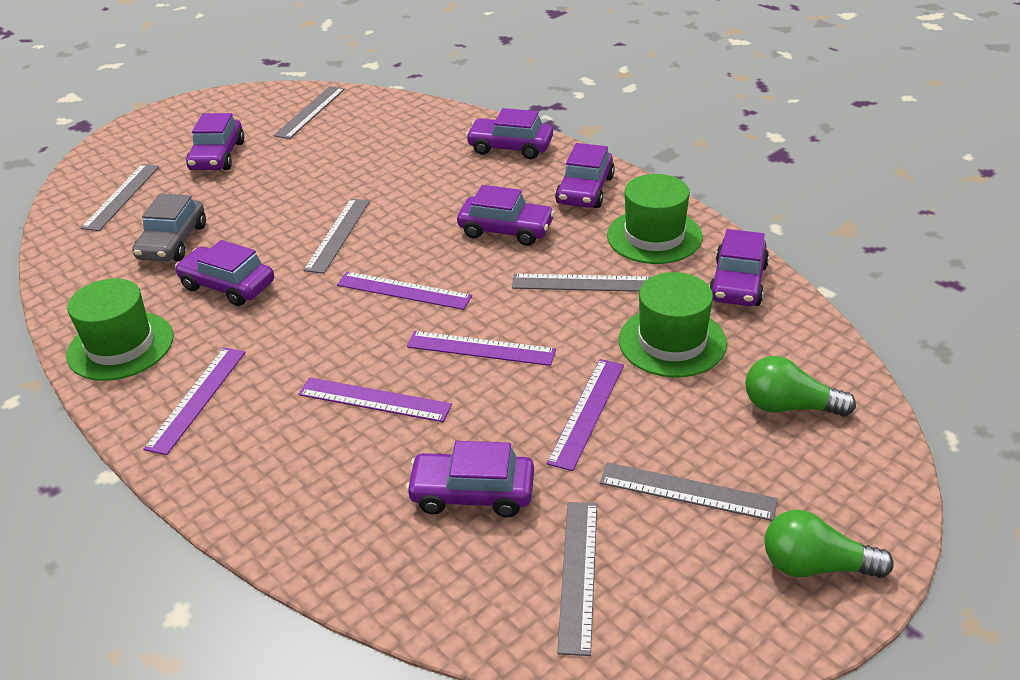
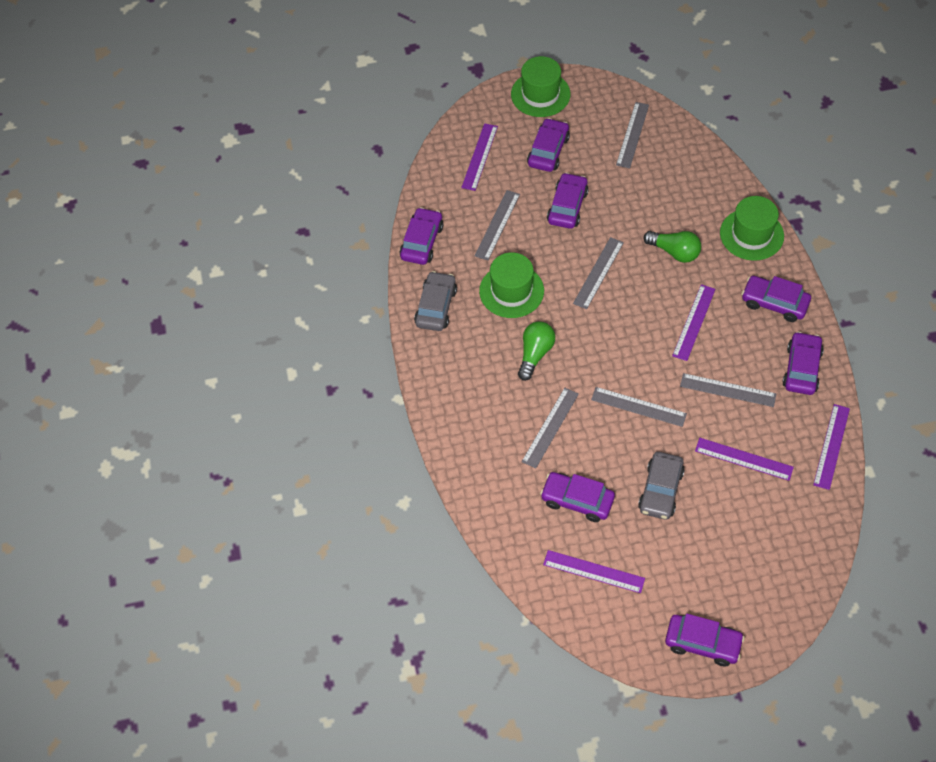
grey car: [132,193,206,261] = 1 -> [414,271,457,331] [638,452,685,520] = 2

